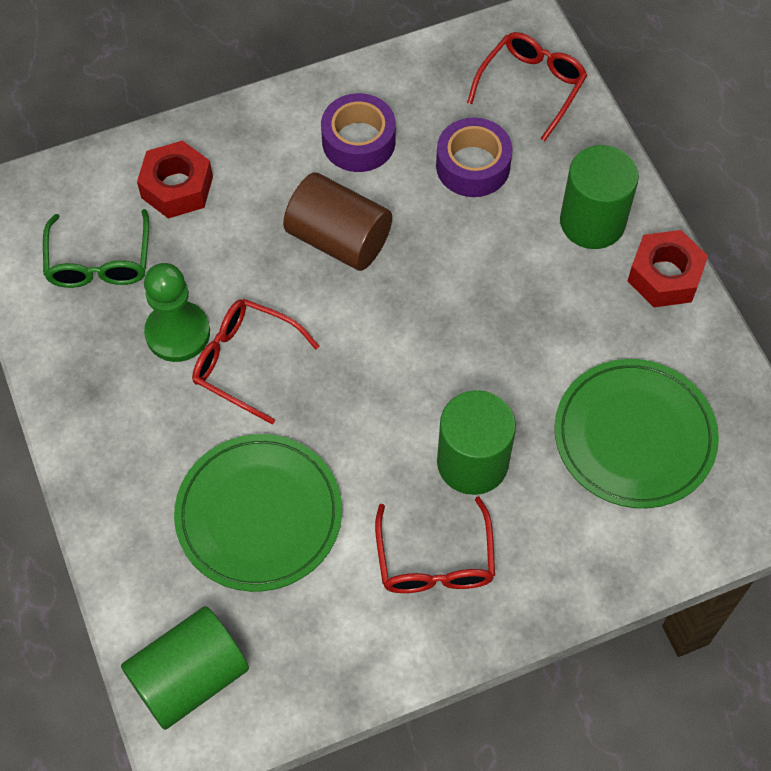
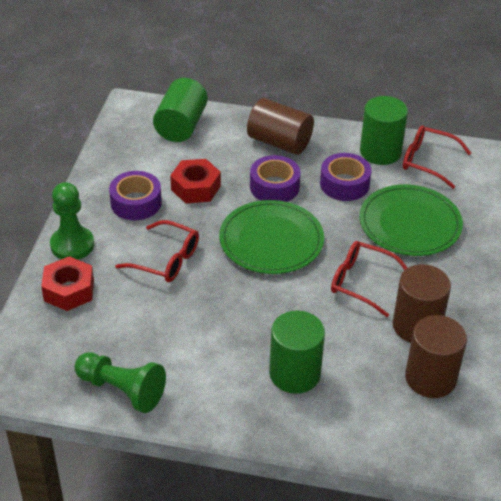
brown cylinder: [283,173,392,271] = 1 -> [247,98,314,155] [393,264,451,343] [405,315,467,398] = 3
green glasses: [43,209,149,288] = 1 -> none = 0
green pawn: [144,263,210,362] = 1 -> [50,182,94,260] [75,352,166,413] = 2
purple tape: [321,93,396,172] [436,118,512,197] = 2 -> [109,171,162,220] [250,155,301,202] [320,153,372,201] = 3

